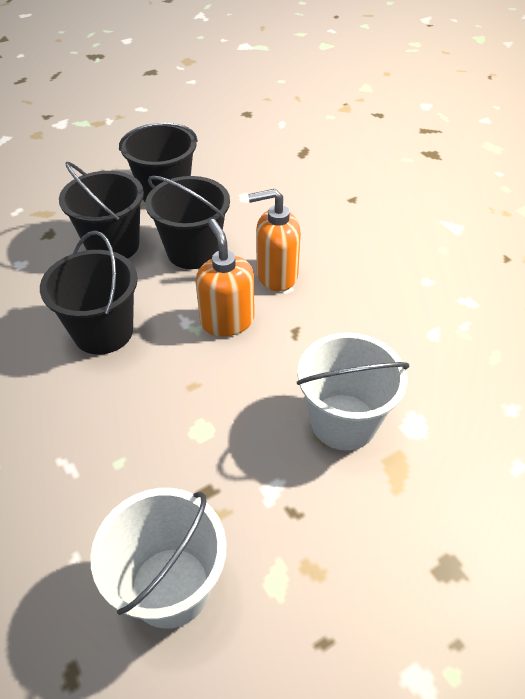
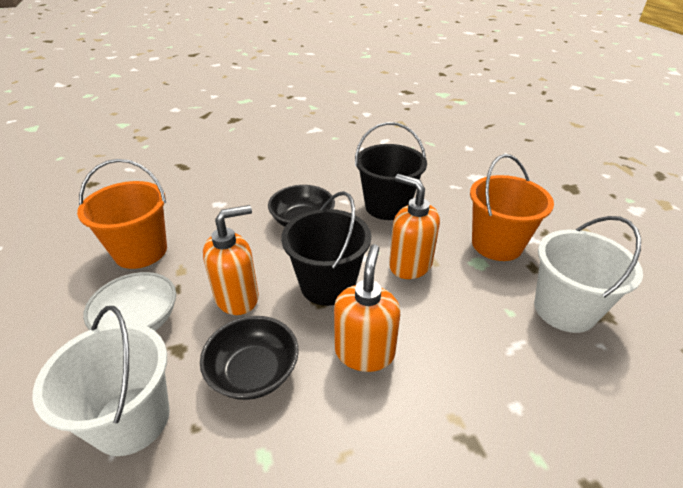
black bowl: none = 0 -> [200,316,299,400] [268,185,335,227] = 2
black bucket: [40,231,138,355] [59,162,144,259] [119,122,198,203] [146,176,230,269] = 4 -> [281,191,371,306] [355,122,427,220] = 2
orange bucket: none = 0 -> [77,159,167,269] [470,154,554,261] = 2
orange soap dispenser: [196,219,255,337] [248,189,301,291] = 2 -> [203,205,259,315] [334,244,400,372] [389,174,440,279] = 3
white bowl: none = 0 -> [83,272,176,331] = 1

